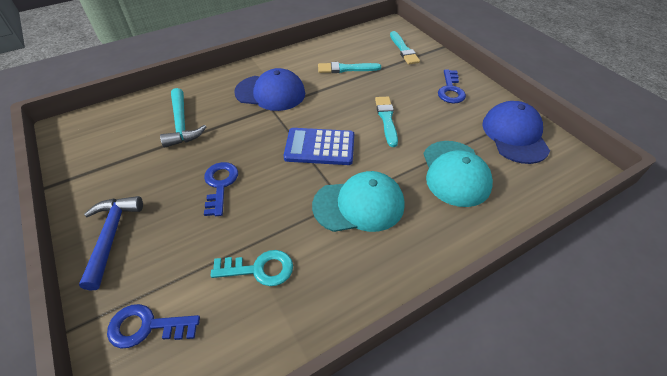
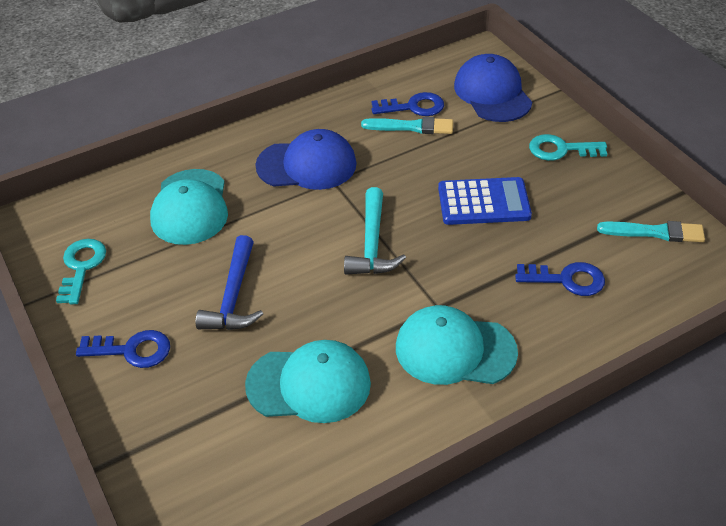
turquoise brush: [318,62,381,73] [375,96,398,147] [390,31,420,65] = 3 -> [361,117,453,134] [597,221,705,242] = 2
turquoise cap: [312,171,405,232] [424,141,493,207] = 2 -> [150,169,228,245] [245,340,371,423] [396,305,518,385] = 3
turquoise key: [211,250,293,286] = 1 -> [56,239,106,304] [529,134,607,161] = 2

